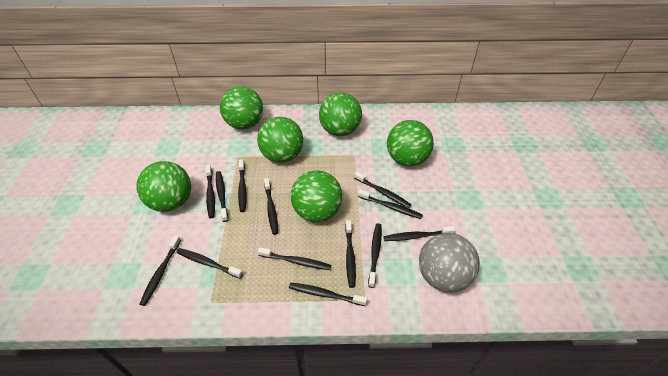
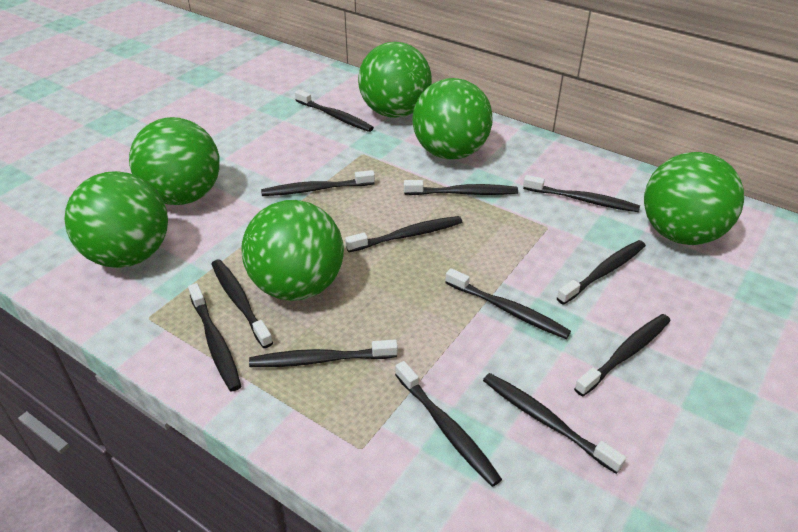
grey ball: [419,233,480,292] = 1 -> none = 0

